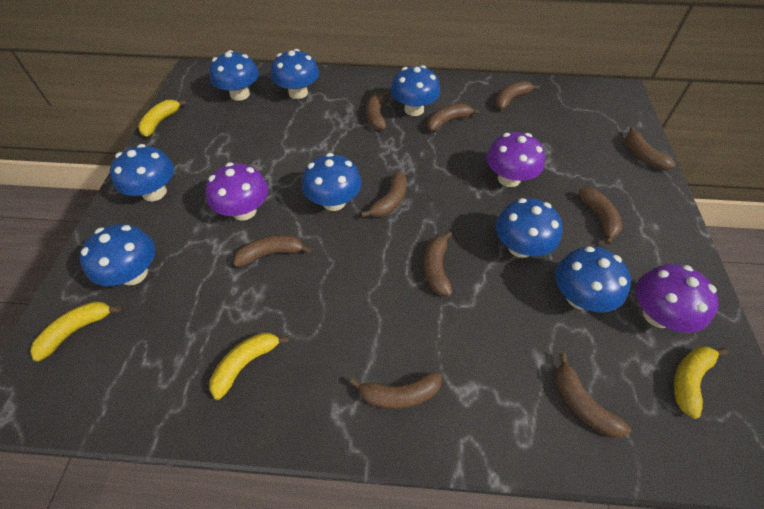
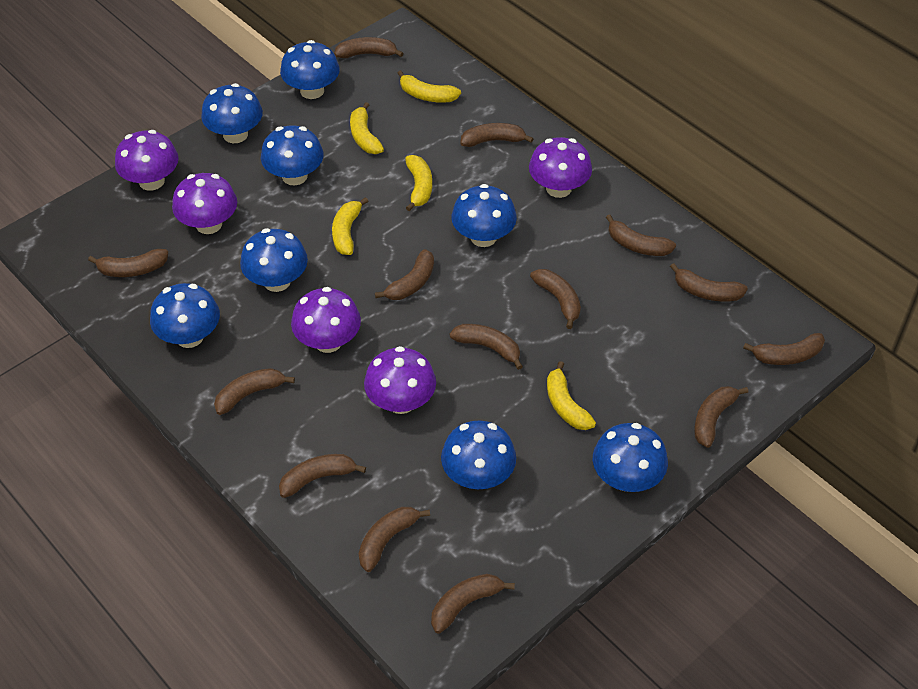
brown banana: [233,235,311,267] [350,372,441,409] [361,172,407,218] [366,91,388,131] [424,231,452,296] [427,104,480,131] [495,81,540,110] [555,353,631,438] [578,188,622,245] [625,126,676,170] = 10 -> [88,249,168,277] [214,368,295,415] [279,454,366,498] [334,37,404,58] [359,507,430,572] [375,249,434,300] [431,574,515,634] [449,324,523,370] [460,123,533,147] [530,269,581,329] [606,215,676,256] [670,263,748,301] [694,386,748,448] [743,333,825,365] = 14
purple mushroom: [206,163,268,221] [486,132,545,187] [636,264,719,333] = 3 -> [115,130,179,191] [172,173,237,234] [291,287,361,353] [364,346,436,414] [529,137,592,198] = 5
yellow banana: [30,301,121,361] [138,100,186,137] [209,333,289,400] [674,346,728,419] = 4 -> [332,197,368,255] [350,102,384,154] [397,70,461,103] [405,155,432,211] [547,361,596,430] = 5

